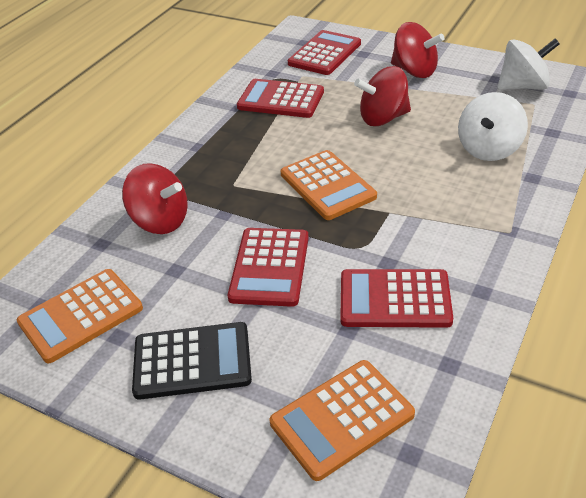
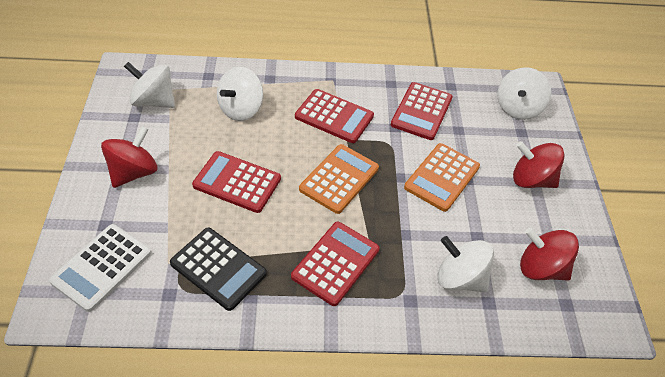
orange calculator: [17,269,143,363] [270,360,415,481] [281,150,377,220] = 3 -> [299,144,379,214] [404,143,480,212] = 2
white calculator: none = 0 -> [49,224,151,312] = 1
white spinning top: [458,92,528,161] [497,38,560,90] = 2 -> [124,62,175,108] [217,67,263,121] [438,236,494,292] [497,67,551,120] = 4

